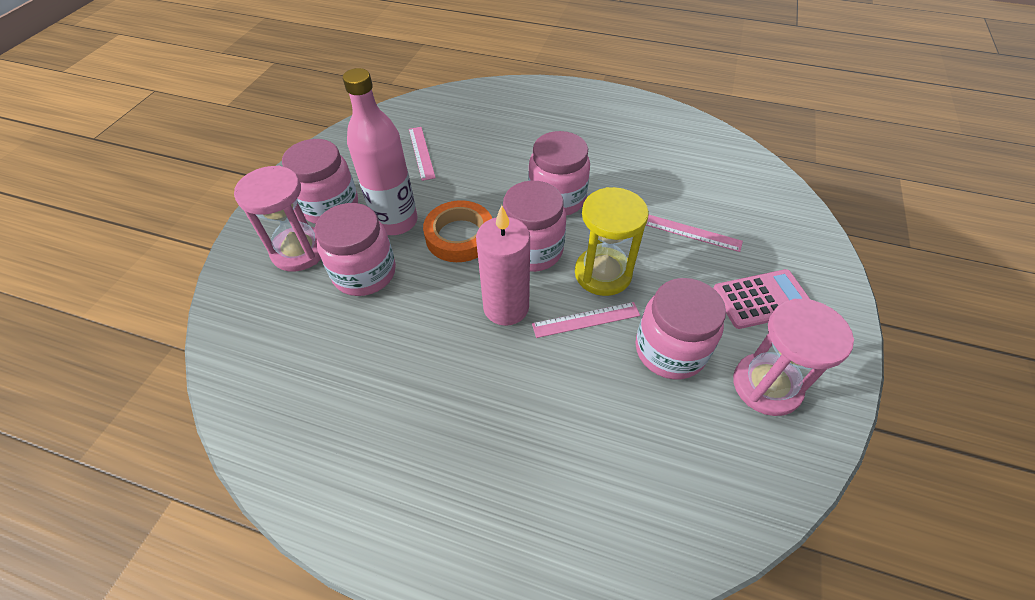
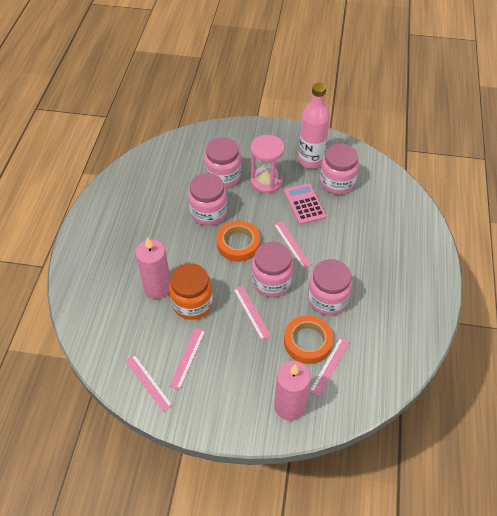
orange jar: none = 0 -> [169,263,213,320] = 1
orange tape: [423,200,492,262] = 1 -> [216,221,260,262] [284,315,333,364] = 2
pink candle: [476,205,530,326] = 1 -> [135,237,170,299] [274,361,311,421] = 2
pink hourglass: [234,166,321,272] [733,299,854,416] = 2 -> [251,135,284,193] = 1
pink ruler: [409,127,436,181] [532,302,640,338] [646,214,743,252] = 3 -> [125,354,173,412] [169,328,205,390] [233,285,271,340] [274,222,312,268] [309,337,350,397] = 5
yellow hourglass: [575,187,649,296] = 1 -> none = 0

